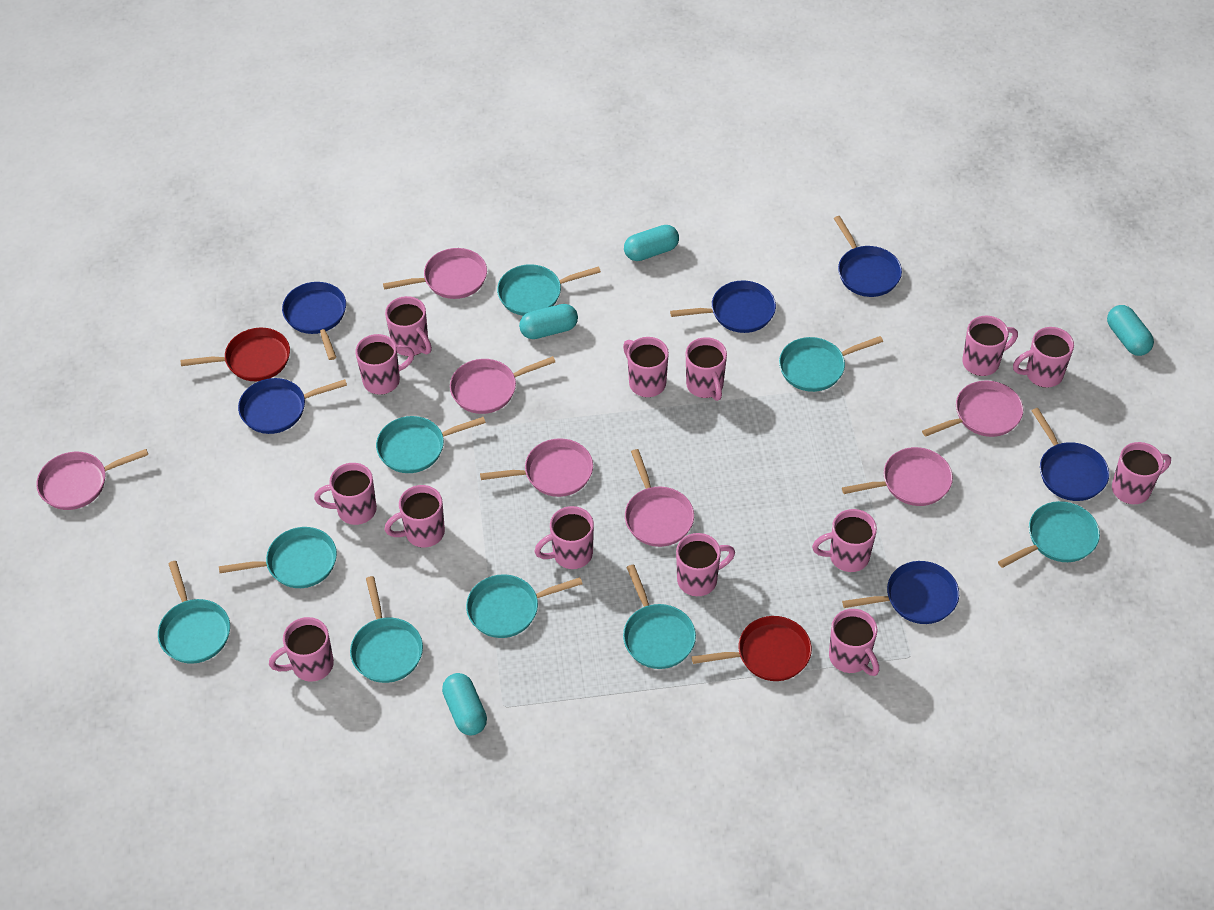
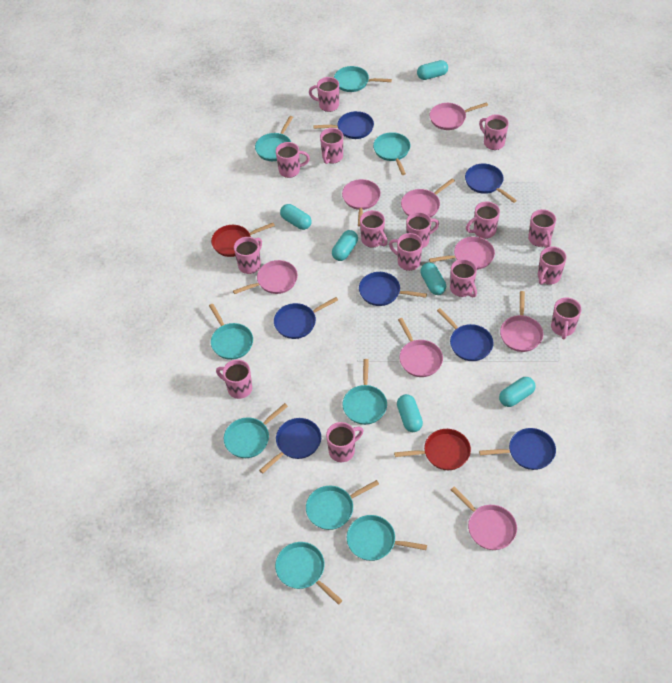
blue pan: [238,378,347,434] [282,282,346,360] [670,280,776,333] [834,216,902,297] [842,561,959,624] [1032,408,1109,501] = 6 -> [259,418,321,474] [274,297,338,339] [313,111,374,139] [359,272,427,306] [437,308,494,361] [465,163,517,203] [479,428,556,470] = 7
pink mug: [269,617,334,682] [314,463,377,525] [355,334,414,395] [384,485,445,548] [385,296,432,356] [534,506,594,569] [623,337,669,397] [676,533,735,596] [686,337,727,401] [812,509,877,572] [829,609,879,676] [962,316,1018,376] [1013,327,1074,388] [1112,442,1171,504] = 14 -> [216,360,252,399] [234,237,262,274] [276,142,310,178] [309,77,339,112] [320,128,343,164] [326,422,364,462] [360,210,388,248] [389,233,423,271] [406,212,439,248] [450,259,477,297] [466,201,500,239] [479,114,509,150] [528,209,556,248] [538,247,567,285] [551,298,582,340] = 15
pink pan: [36,449,148,510] [383,248,487,299] [450,356,555,414] [480,438,593,497] [625,449,694,547] [842,447,953,506] [922,380,1023,437] = 7 -> [233,260,298,294] [342,179,381,227] [398,318,443,377] [401,178,455,218] [429,237,495,270] [430,102,488,130] [451,487,517,550] [500,291,544,352] = 8
turquoise capsule: [442,673,487,735] [519,304,578,339] [624,225,679,261] [1107,305,1154,356] = 4 -> [280,204,312,230] [332,230,358,261] [397,394,423,432] [417,60,448,80] [420,263,446,295] [499,377,535,407] = 6

